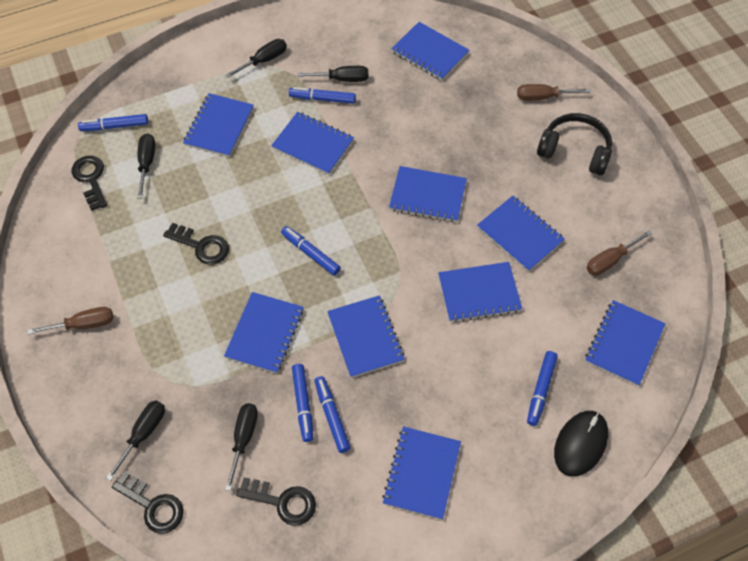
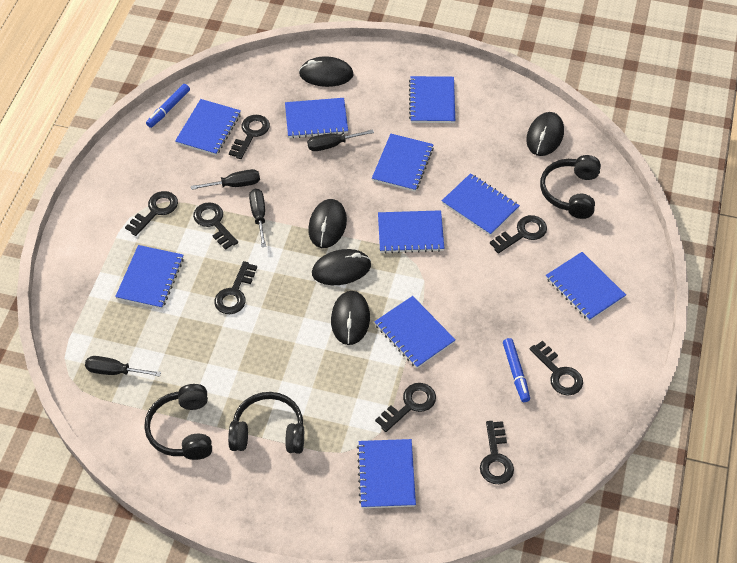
black headphones: [537,113,612,175] = 1 -> [144,384,212,460] [228,392,304,454] [540,155,601,219] = 3
black key: [72,156,107,211] [112,472,184,534] [163,223,229,265] [236,477,316,526] = 4 -> [125,191,178,236] [193,202,238,250] [214,261,257,314] [229,115,270,159] [375,383,436,432] [480,421,514,484] [490,215,547,254] [530,341,583,396] = 8
black mouse: [554,411,608,477] = 1 -> [299,56,354,87] [308,199,347,248] [312,249,371,285] [331,291,370,345] [526,112,564,156] = 5
black screwdriver: [106,400,165,481] [137,134,155,198] [225,39,287,78] [225,403,258,491] [297,66,368,82] = 5 -> [85,356,161,377] [191,169,260,190] [249,189,266,247] [307,129,374,151] = 4
blue marker: [78,114,148,131] [281,226,341,276] [289,87,356,104] [292,364,313,442] [315,376,351,453] [527,351,558,426] = 6 -> [146,84,190,128] [503,338,530,402] = 2
brown screwdriver: [27,307,113,335] [517,84,590,101] [587,230,652,275] = 3 -> none = 0

